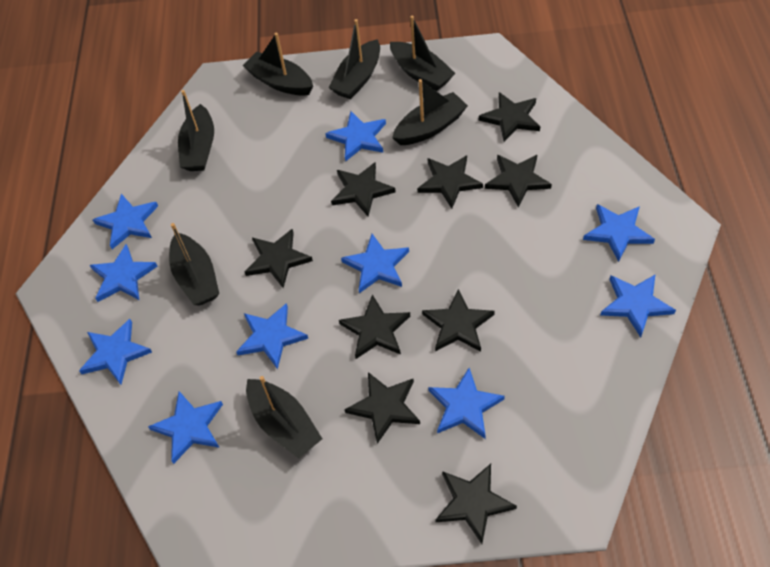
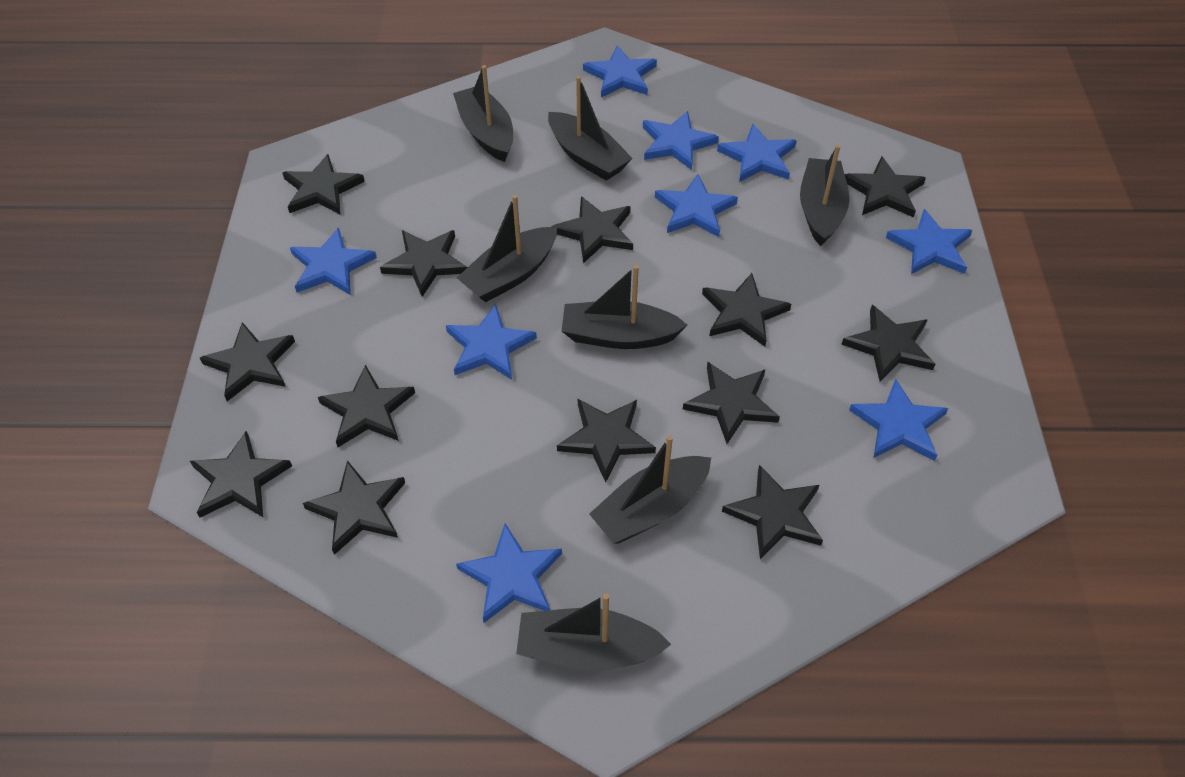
black star: [245,229,313,288] [331,162,396,216] [339,294,410,359] [345,372,420,444] [417,155,483,208] [422,289,495,352] [435,464,517,544] [479,92,540,142] [485,155,552,207] = 9 -> [190,431,292,518] [200,322,295,401] [282,154,365,215] [303,460,405,555] [318,365,415,447] [380,230,467,297] [551,196,633,263] [557,399,656,483] [683,362,780,444] [702,273,791,347] [722,465,823,559] [841,305,935,382] [845,156,926,218] = 13
blue star: [79,319,152,385] [90,244,158,302] [93,194,158,249] [148,391,223,464] [236,303,308,369] [325,111,386,161] [341,234,409,293] [428,368,505,439] [583,204,655,262] [601,275,676,337] = 10 -> [290,227,377,295] [446,304,537,380] [456,524,562,623] [583,45,657,97] [643,111,719,170] [655,174,738,237] [717,124,797,182] [849,379,948,461] [886,209,972,274] = 9

